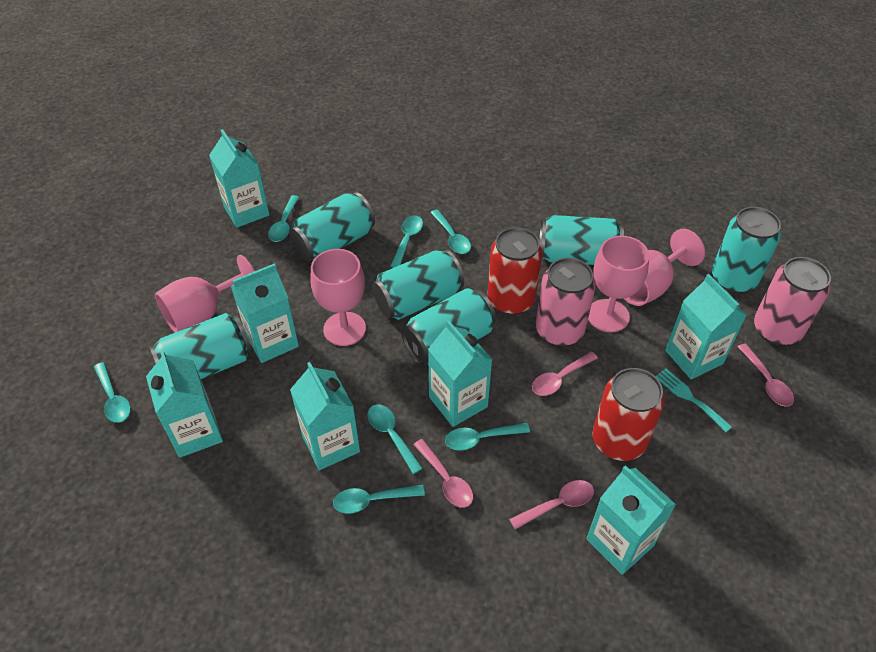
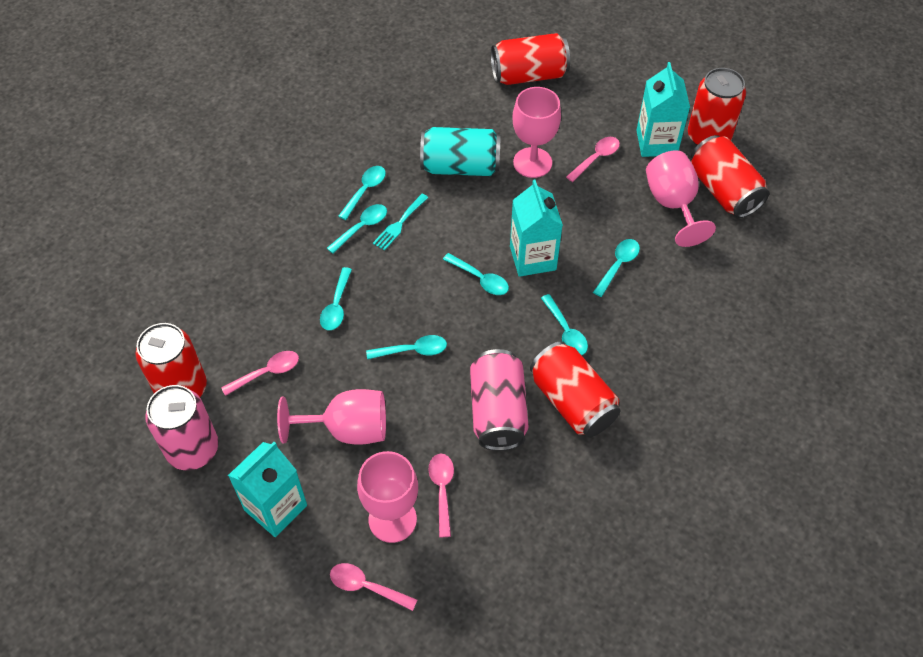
red can: [488,227,542,315] [593,368,665,461] = 2 -> [135,323,207,397] [491,33,570,85] [530,341,620,437] [688,68,746,145] [691,135,769,218] = 5
turquoise can: [150,313,252,379] [289,192,375,261] [372,250,464,320] [401,288,496,366] [539,215,624,265] [712,207,781,293] = 6 -> [420,127,501,176] = 1
turquoise carton: [146,350,223,458] [209,129,269,228] [231,263,299,363] [290,362,360,470] [428,320,493,427] [586,465,676,575] [665,274,747,379] = 7 -> [228,442,307,537] [510,179,563,277] [636,62,690,157] = 3

